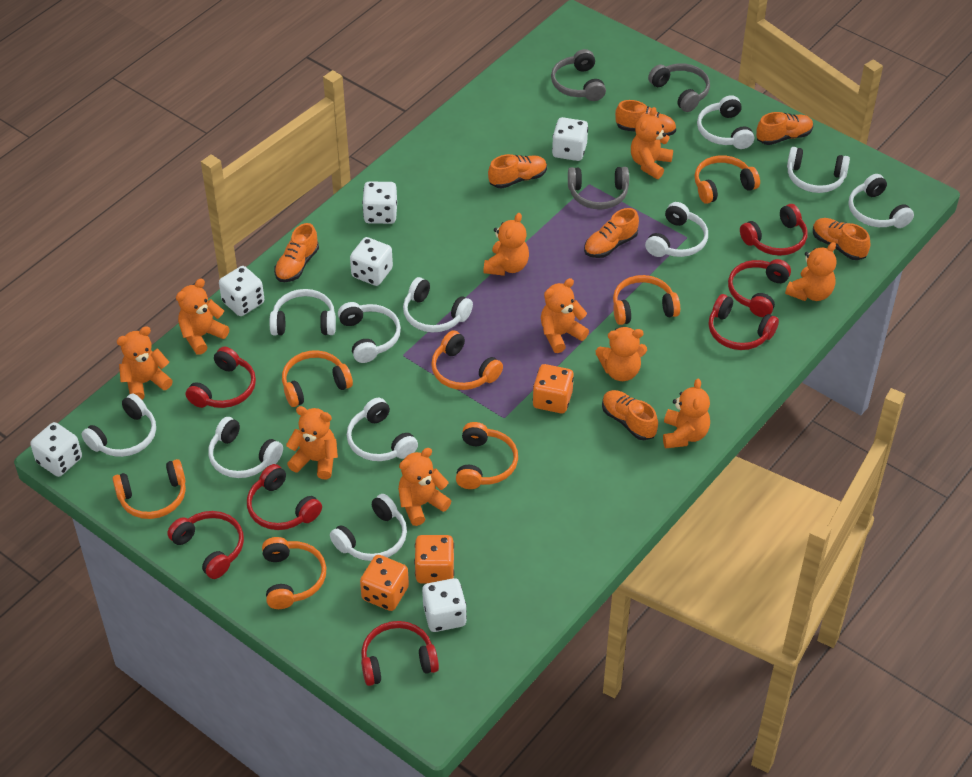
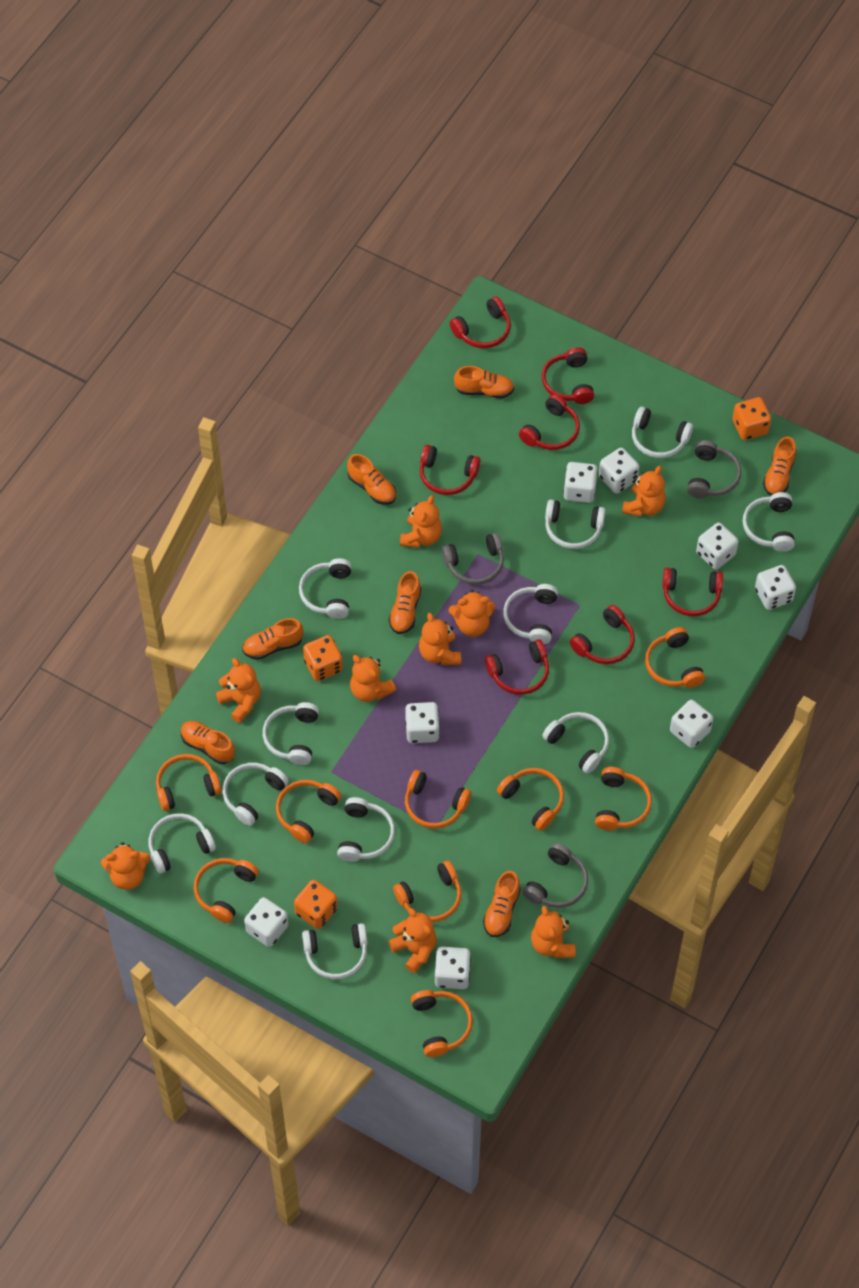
orange headphones: [112,459,186,519] [262,537,326,609] [282,350,353,407] [431,330,503,390] [456,422,518,489] [613,275,680,325] [694,155,760,204] = 7 -> [156,754,221,811] [194,858,259,923] [276,780,341,843] [393,861,462,922] [405,770,471,828] [411,990,473,1057] [497,768,564,831] [595,767,652,830] [645,627,705,688] = 9
orange teddy bear: [117,326,173,400] [176,279,229,355] [286,406,338,479] [398,448,451,526] [483,213,529,276] [541,278,589,353] [596,327,647,381] [631,107,673,179] [663,379,710,448] [785,242,837,301] = 10 -> [101,842,150,890] [216,658,261,723] [350,655,396,702] [388,908,437,973] [400,495,442,548] [419,613,461,665] [449,590,496,637] [531,906,576,958] [622,466,666,517] = 9
white dice: [30,422,82,477] [219,266,264,316] [350,237,393,286] [362,182,397,224] [422,578,467,632] [552,117,588,161] = 6 -> [244,897,288,947] [405,702,440,743] [435,947,471,989] [563,462,598,503] [599,448,639,494] [670,700,713,748] [696,523,738,569] [755,565,796,610] = 8

